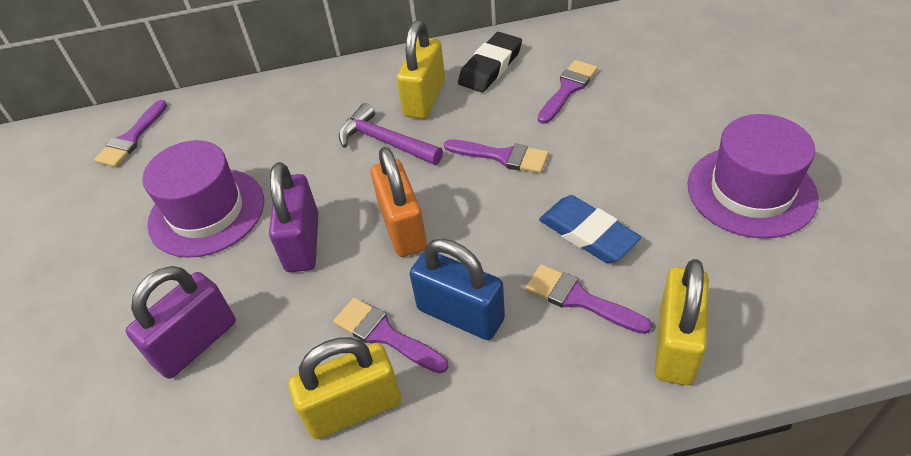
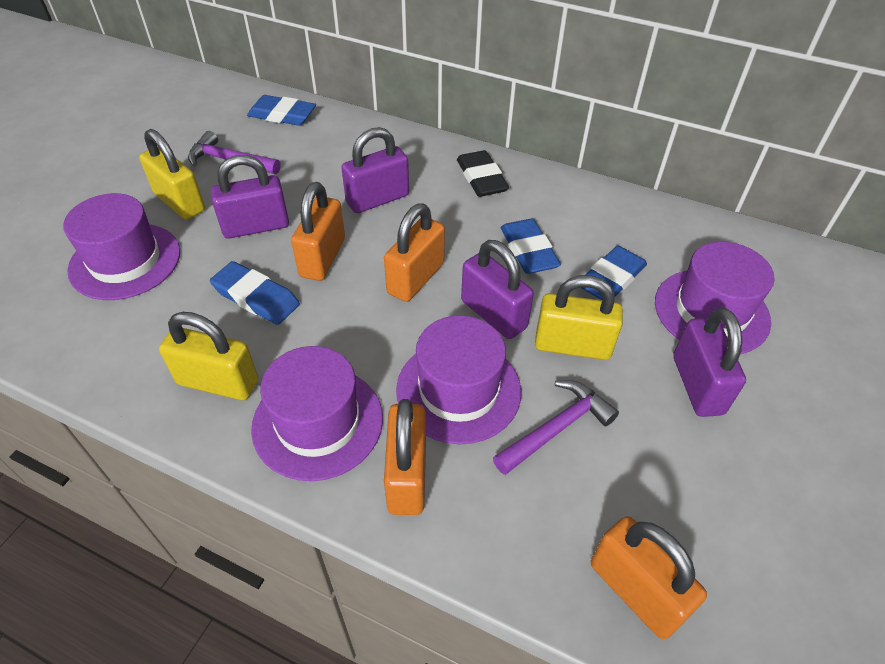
blue eraser: [539,195,641,263] = 1 -> [210,261,300,325] [247,95,316,126] [500,219,561,274] [581,246,647,300] = 4
blue padlock: [410,239,505,340] = 1 -> none = 0
orange padlock: [371,147,427,257] = 1 -> [291,182,345,281] [384,203,445,302] [384,399,426,515] [591,516,707,639] = 4
purple brush: [94,100,167,167] [333,298,448,373] [444,139,549,173] [525,264,652,334] [538,60,598,124] = 5 -> none = 0
purple hammer: [339,103,443,165] = 1 -> [188,131,281,174] [493,380,619,475] = 2
purple hat: [142,140,264,258] [687,114,819,238] = 2 -> [63,193,180,300] [251,346,383,481] [396,315,521,444] [655,242,774,354] = 4
purple padlock: [126,266,236,379] [269,162,319,272] = 2 -> [211,155,289,239] [341,127,409,213] [461,240,534,339] [673,308,746,417] = 4

